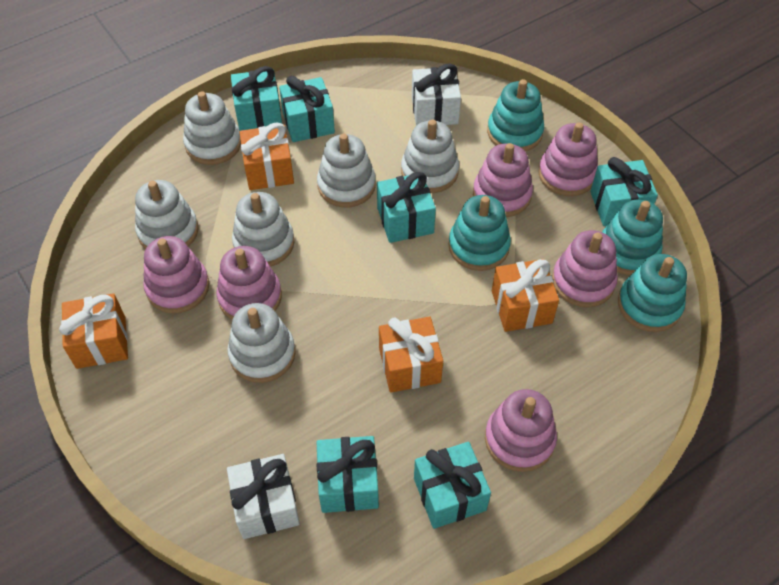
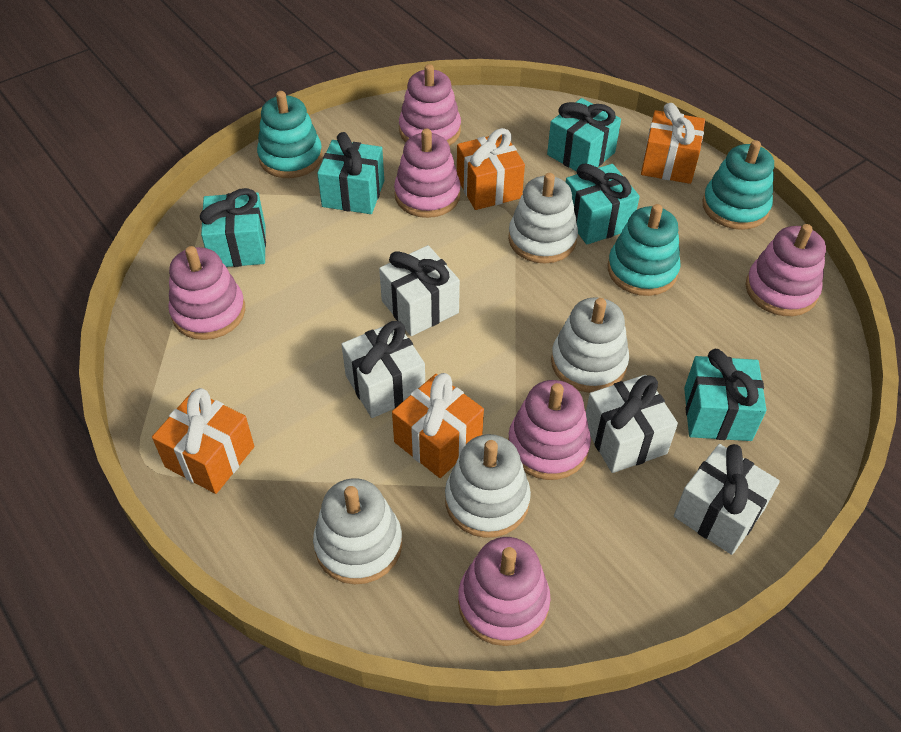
turquoise gift: [231,66,282,131] [279,76,335,142] [317,436,379,513] [377,172,436,243] [414,442,491,529] [590,157,658,226] = 6 -> [200,188,266,267] [317,132,384,214] [547,98,621,171] [566,164,640,244] [684,349,767,441] = 5
turquoise stacking toy: [448,195,511,271] [487,79,544,152] [602,199,663,275] [618,254,687,332] = 4 -> [257,91,323,178] [608,204,681,296] [703,140,774,230] = 3
white gift: [227,454,300,539] [412,63,461,125] = 2 -> [341,321,425,418] [379,245,460,336] [586,375,678,473] [674,444,780,555] = 4
white stacking toy: [135,180,199,249] [183,91,241,165] [227,303,296,383] [232,192,295,267] [317,134,376,208] [401,120,459,193] = 6 -> [313,478,402,584] [445,434,531,538] [508,173,578,263] [551,297,629,393] = 4

